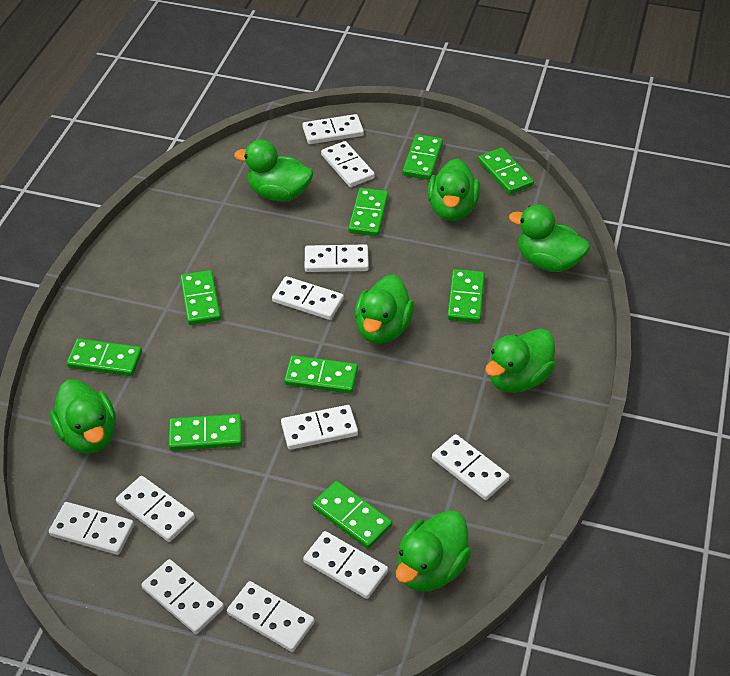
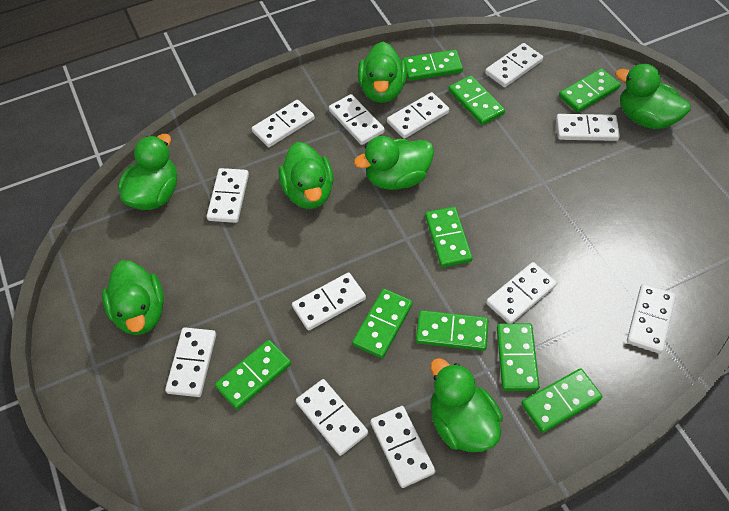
white domino: [49,502,134,555] [116,476,195,542] [142,559,224,634] [227,581,315,652] [272,276,344,320] [281,405,358,450] [302,114,364,144] [303,531,388,599] [305,244,369,272] [321,141,375,187] [432,434,510,500] = 11 -> [165,327,216,397] [207,168,249,223] [252,100,315,147] [292,273,366,331] [296,379,368,456] [329,94,385,145] [370,406,436,488] [387,92,449,139] [485,43,543,87] [486,262,557,323] [556,114,620,141] [627,284,676,354] = 12

